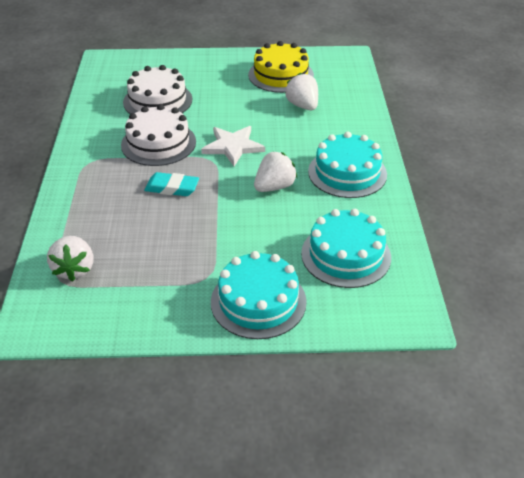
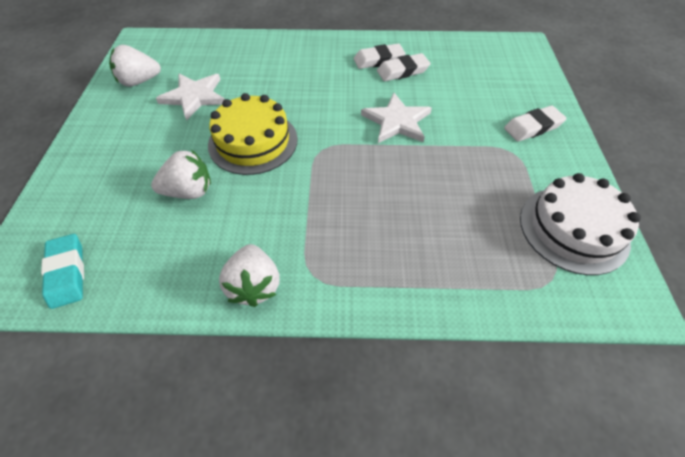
turquoise cake: [211,251,307,339] [301,209,391,288] [308,132,387,198] = 3 -> none = 0
white cake: [121,104,196,166] [123,65,192,114] = 2 -> [520,173,641,275] = 1
white eraser: none = 0 -> [354,44,406,69] [377,53,431,81] [504,105,567,142] = 3
white star: [201,126,265,166] = 1 -> [156,74,225,120] [361,93,432,143] = 2

